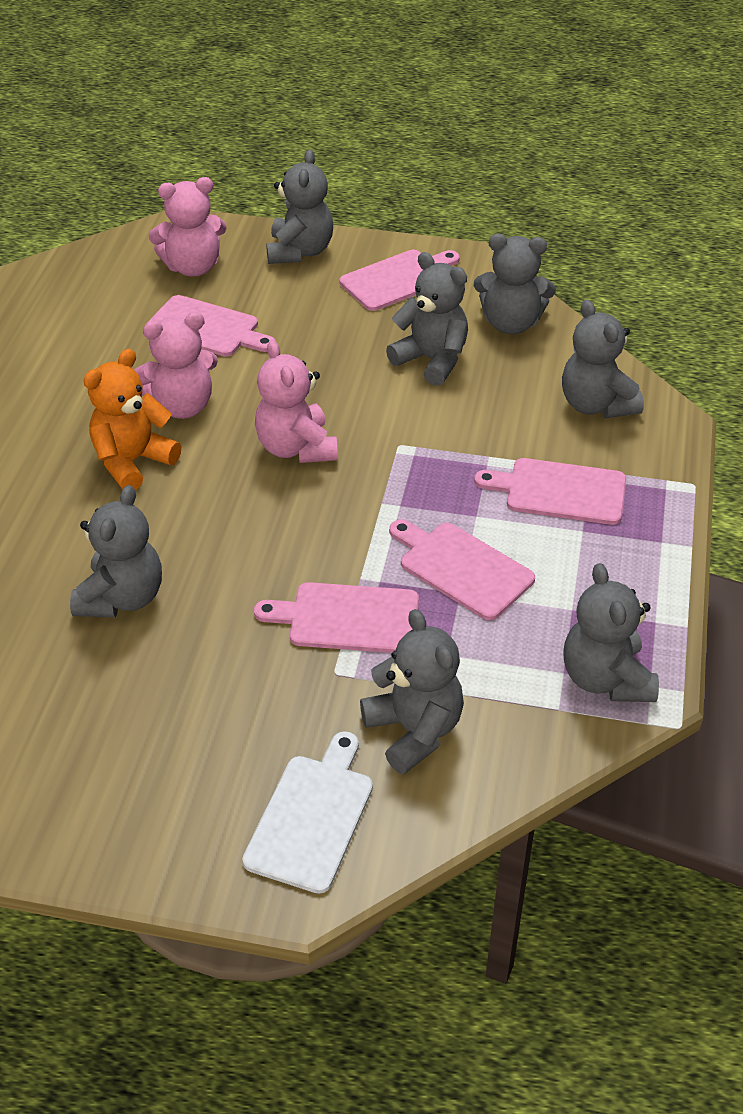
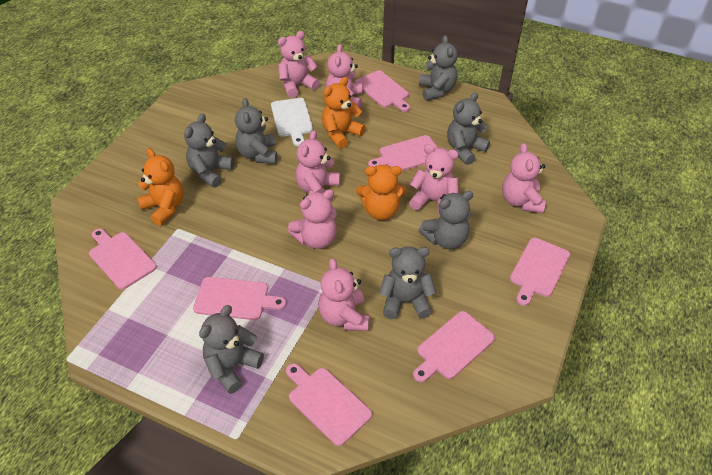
orange teddy bear: [83,349,181,490] = 1 -> [137,148,183,226] [322,77,365,149] [356,165,407,220] = 3
pink cutting board: [146,295,275,356] [254,582,419,653] [339,250,460,311] [389,519,535,620] [474,458,626,525] = 5 -> [89,228,157,290] [193,277,286,320] [286,363,372,446] [355,70,410,112] [368,135,438,171] [413,311,495,382] [510,238,570,306] = 7
pink teddy bear: [134,312,218,419] [149,177,227,277] [255,340,338,463] = 3 -> [278,31,320,98] [288,189,337,249] [296,130,340,202] [318,258,369,331] [326,44,363,108] [409,144,459,215] [502,143,546,213] = 7

